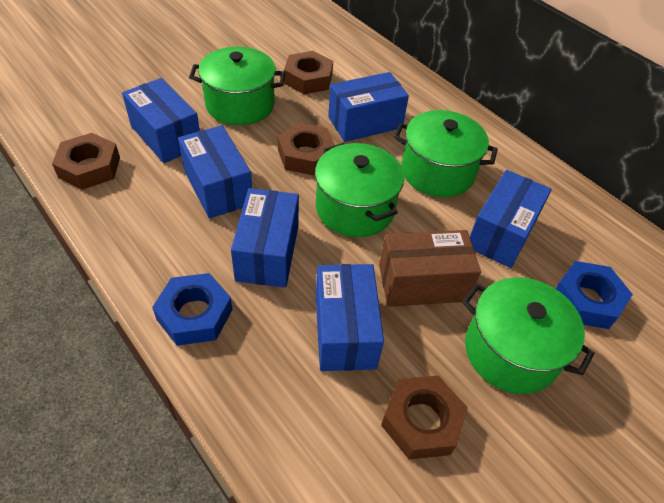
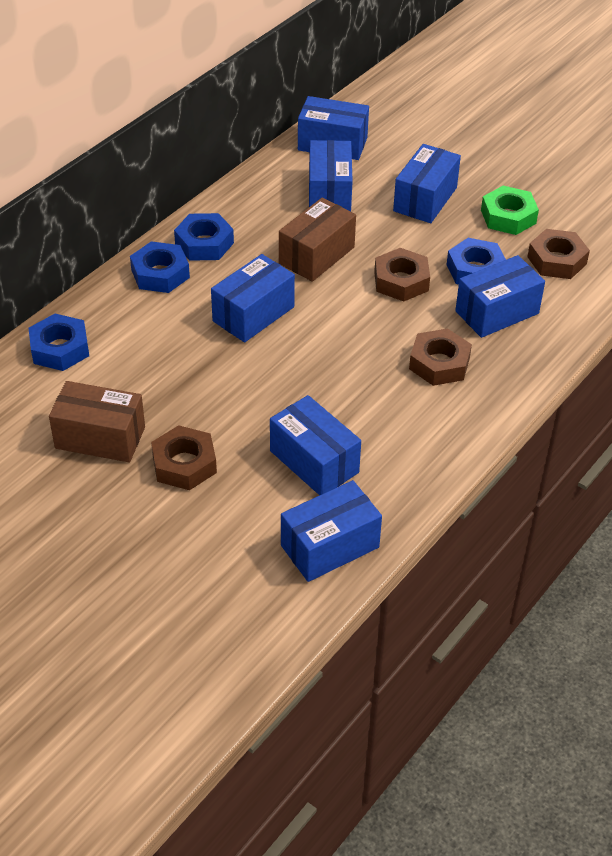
blue box: [122,78,200,163] [178,125,252,219] [231,188,299,288] [316,264,384,371] [328,72,409,142] [470,170,552,268] = 6 -> [211,254,295,342] [270,395,361,495] [281,480,382,582] [298,96,369,160] [309,140,353,212] [393,144,461,223] [455,255,545,338] = 7
blue nut: [152,273,233,346] [556,261,633,329] = 2 -> [29,314,89,371] [130,241,190,293] [174,213,234,261] [447,238,506,285] = 4
brown box: [379,230,481,307] = 1 -> [49,381,145,462] [279,198,356,282] = 2
green nut: none = 0 -> [481,186,539,235] = 1
green pot: [189,47,285,125] [315,143,404,237] [394,110,498,197] [462,277,594,394] = 4 -> none = 0

